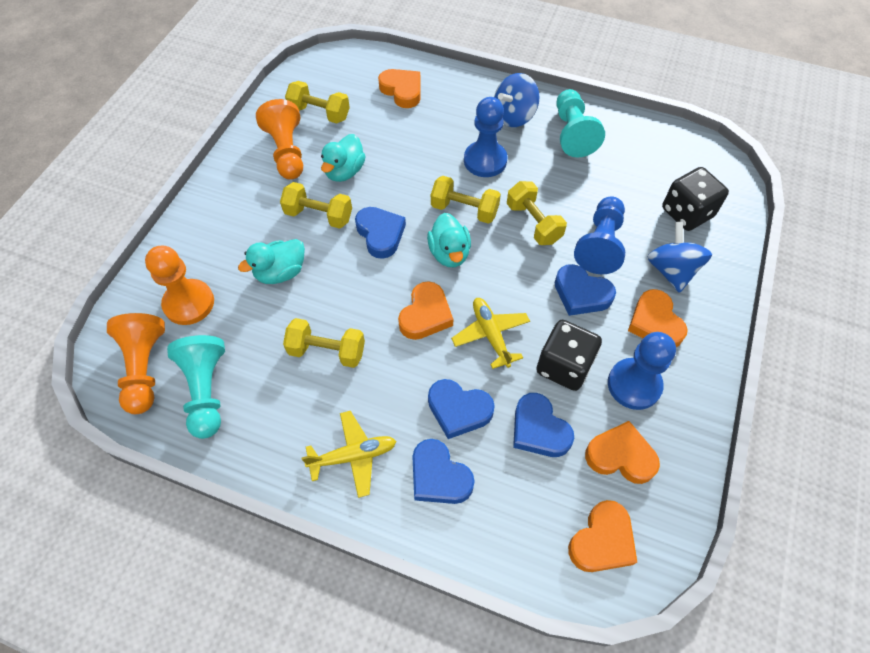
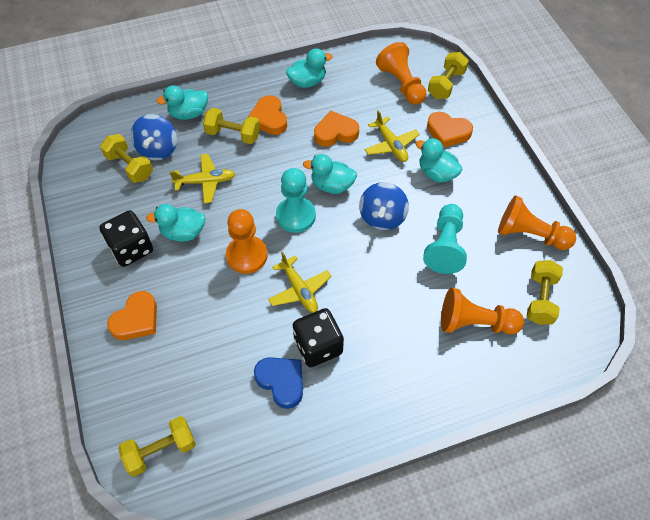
blue heart: [355,207,406,259] [412,439,475,504] [428,379,495,439] [513,393,574,457] [555,264,616,316] = 5 -> [254,357,303,409] = 1
blue pawn: [464,97,507,177] [574,196,625,274] [608,332,676,410] = 3 -> none = 0
orange heart: [378,69,421,108] [398,281,453,340] [568,500,637,572] [585,421,660,484] [628,289,688,347] = 5 -> [107,291,157,340] [248,95,287,135] [314,111,359,147] [427,112,473,148] = 4
orange pawn: [107,313,165,414] [145,246,214,325] [256,99,303,180] = 3 -> [226,209,268,274] [376,42,426,105] [441,288,524,334] [498,195,576,250] = 4
turquoise duck: [238,239,305,284] [321,134,366,182] [427,213,471,267] = 3 -> [146,204,205,242] [156,85,208,120] [286,48,332,88] [303,154,357,194] [416,138,462,182] = 5
yellow plane: [301,411,396,498] [451,298,530,369] = 2 -> [169,154,235,203] [268,251,331,313] [364,110,420,162] = 3

